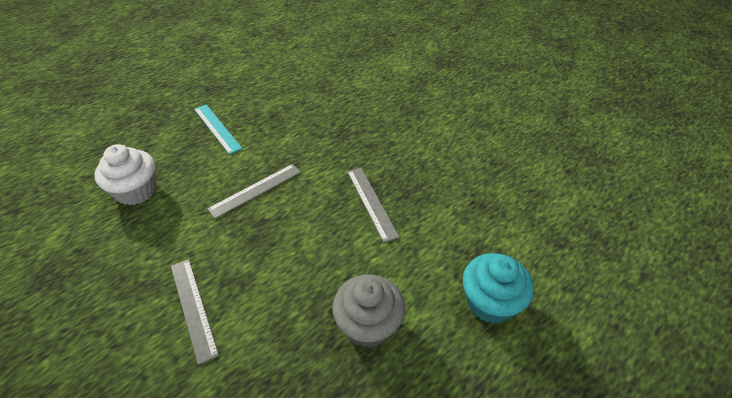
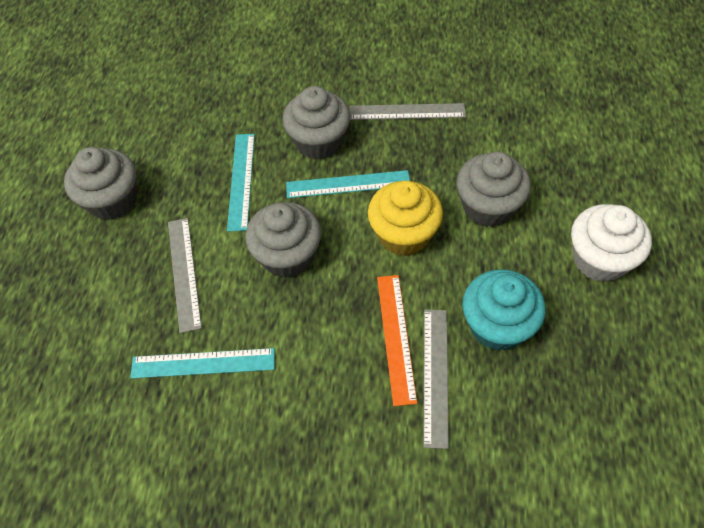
grey cupcake: [332,275,405,348] = 1 -> [64,147,137,220] [245,202,321,278] [283,86,350,160] [457,152,531,227] = 4
orange ruler: none = 0 -> [377,275,417,406] = 1
turquoise ruler: [194,104,242,154] = 1 -> [130,348,275,379] [227,134,255,231] [286,170,410,198] = 3
yellow cupcake: none = 0 -> [368,181,443,256] = 1

